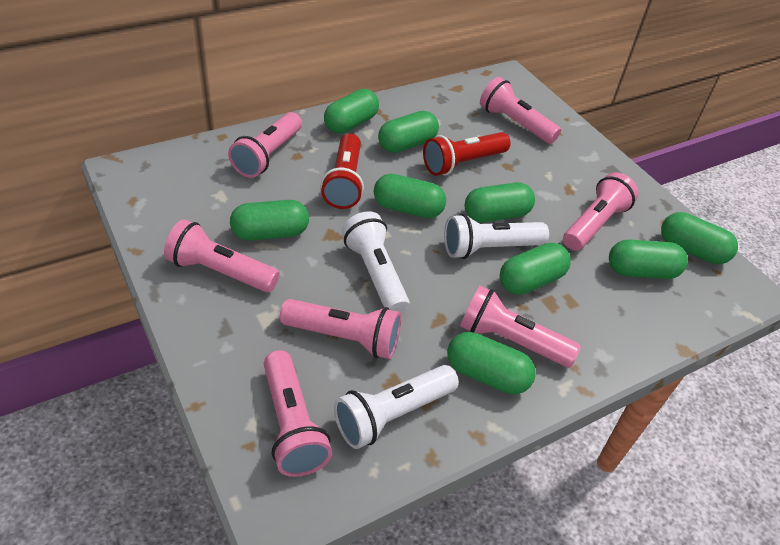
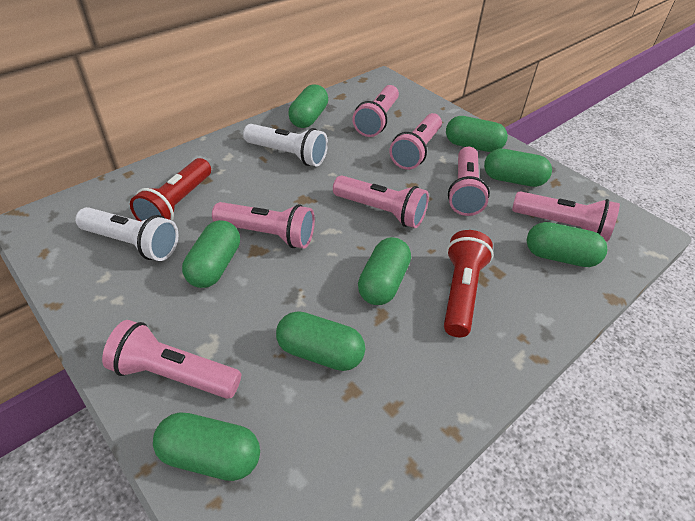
green capsule: [230,200,309,241] [324,89,379,134] [374,174,446,218] [378,111,439,153] [447,332,536,394] [465,182,535,223] [500,242,571,295] [609,240,688,279] [661,212,738,264] = 9 -> [153,412,260,481] [182,220,240,288] [276,311,365,371] [288,84,328,128] [358,237,411,305] [446,116,508,152] [484,149,552,187] [527,222,607,267] = 8
white flashlight: [334,365,459,449] [342,211,410,313] [444,214,549,259] = 3 -> [75,207,178,261] [243,124,328,166] = 2

